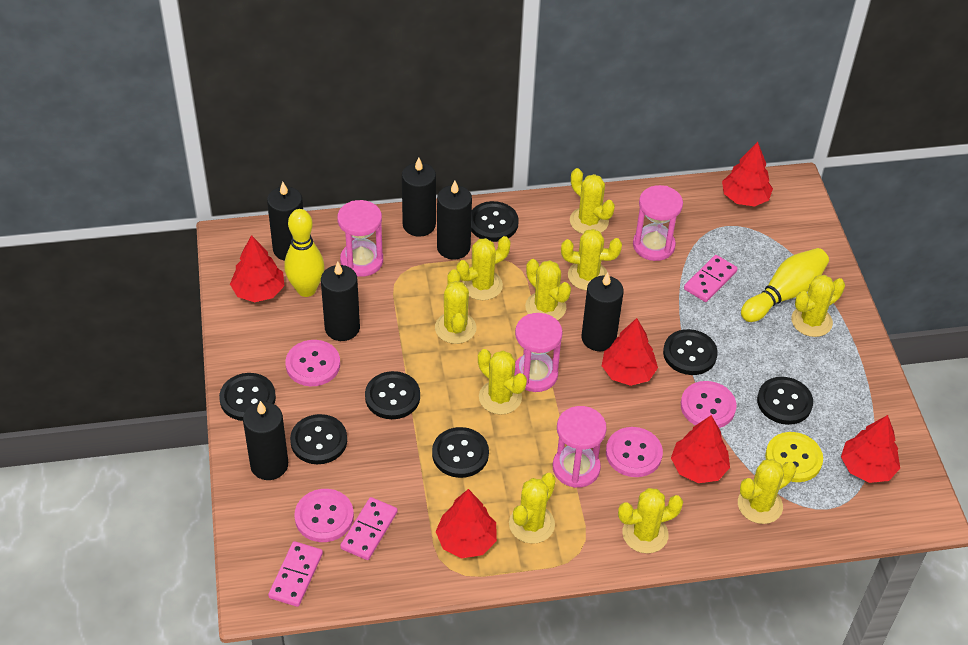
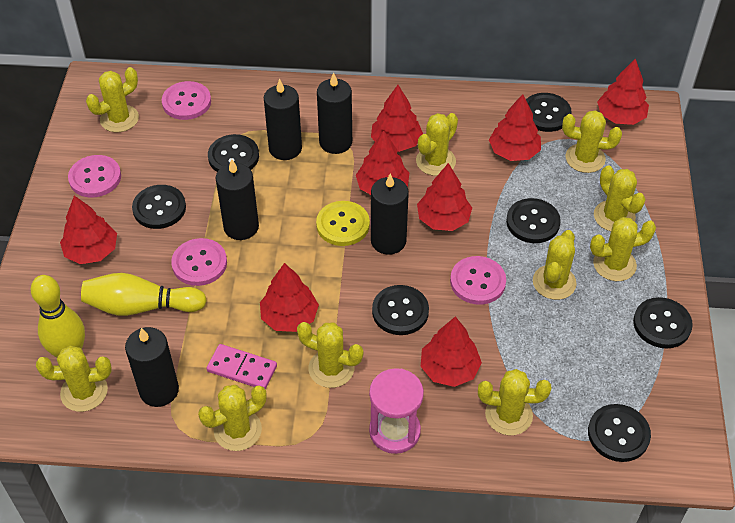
black candle: [243,401,288,480] [267,182,303,261] [321,262,360,341] [402,157,436,237] [437,180,472,260] [581,272,624,351] = 6 -> [125,327,179,407] [216,159,259,240] [264,78,302,160] [317,72,352,154] [371,174,409,255] = 5
pink domino: [268,541,323,607] [340,497,398,560] [684,255,738,302] = 3 -> [207,344,277,389] = 1
pink hourglass: [337,200,383,277] [514,313,563,392] [553,406,607,488] [633,185,683,261] = 4 -> [369,368,424,454] = 1
red tree: [230,235,284,302] [436,489,497,558] [602,318,658,386] [671,415,730,483] [722,142,773,207] [841,415,900,483] = 6 -> [60,196,117,264] [260,263,319,332] [356,130,409,195] [371,85,423,152] [417,163,472,231] [421,317,482,387] [489,94,541,161] [597,58,649,125] = 8

